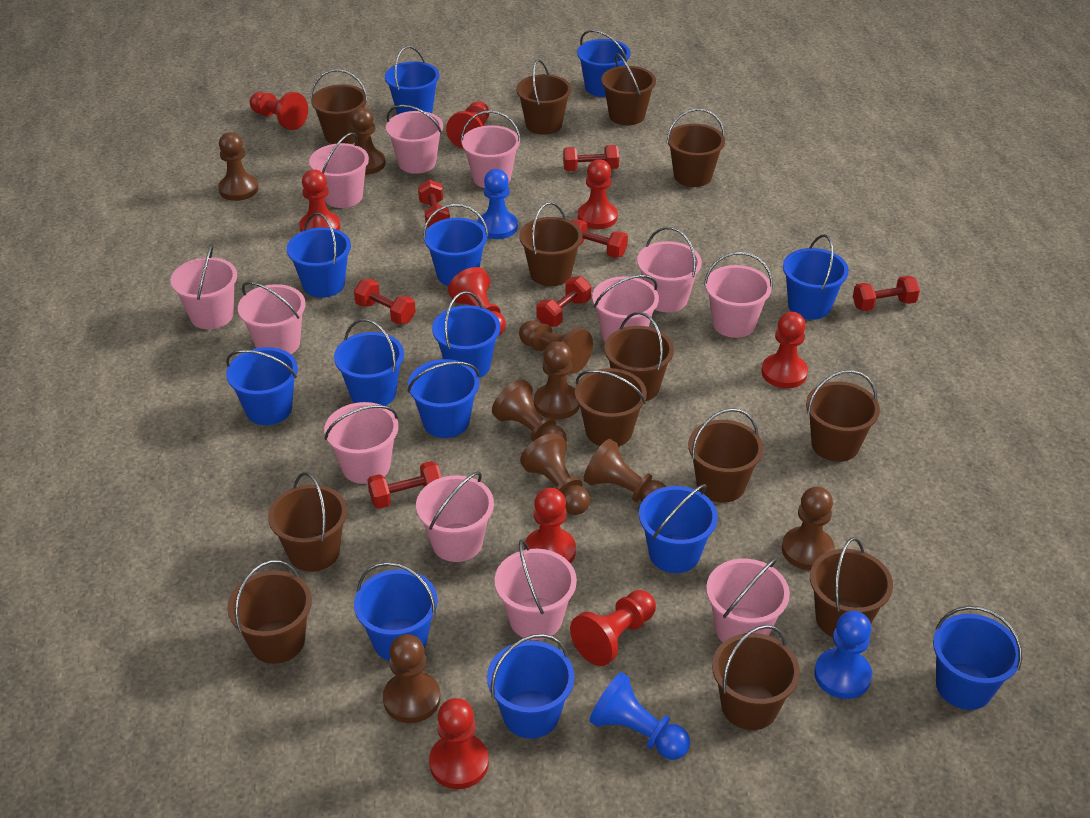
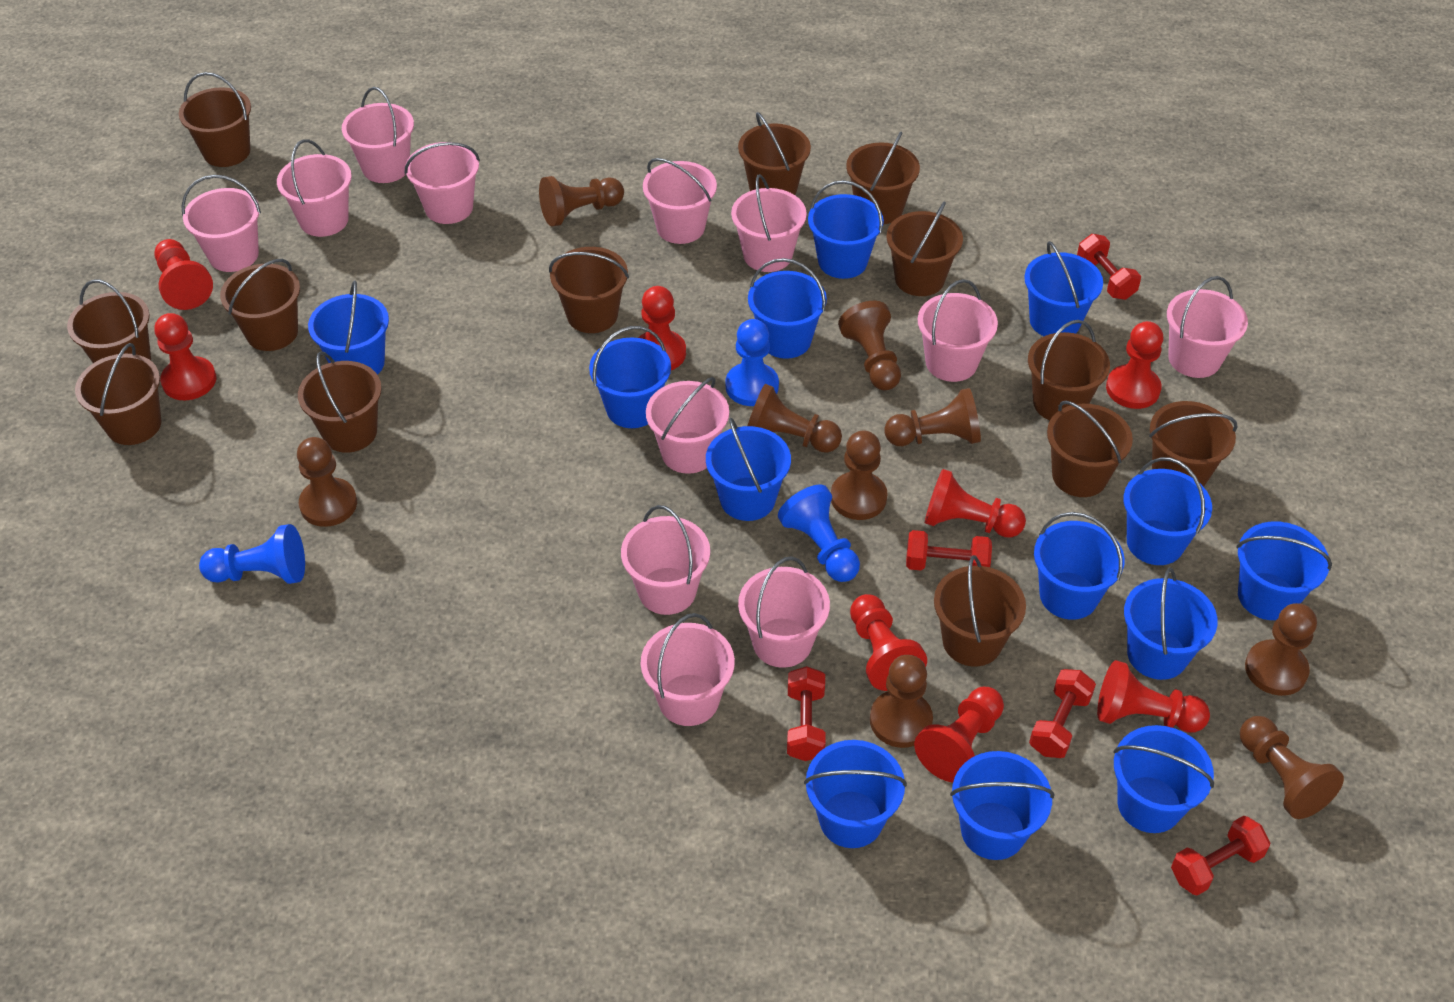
red dumbbell: [354,279,416,324] [368,461,442,509] [418,179,450,228] [536,276,591,327] [563,145,619,171] [572,219,628,258] [853,276,920,311] = 7 -> [787,666,825,761] [906,530,992,571] [1029,669,1096,758] [1077,234,1141,300] [1171,816,1270,896] = 5
red pawn: [250,92,308,130] [299,169,341,232] [429,698,489,789] [446,101,489,149] [448,267,506,336] [524,488,576,563] [570,590,656,666] [578,159,618,229] [761,312,808,388] = 9 -> [154,239,213,310] [154,313,216,400] [638,286,686,370] [850,594,927,691] [914,687,1004,783] [925,469,1026,538] [1097,660,1210,733] [1106,321,1163,409] = 8

